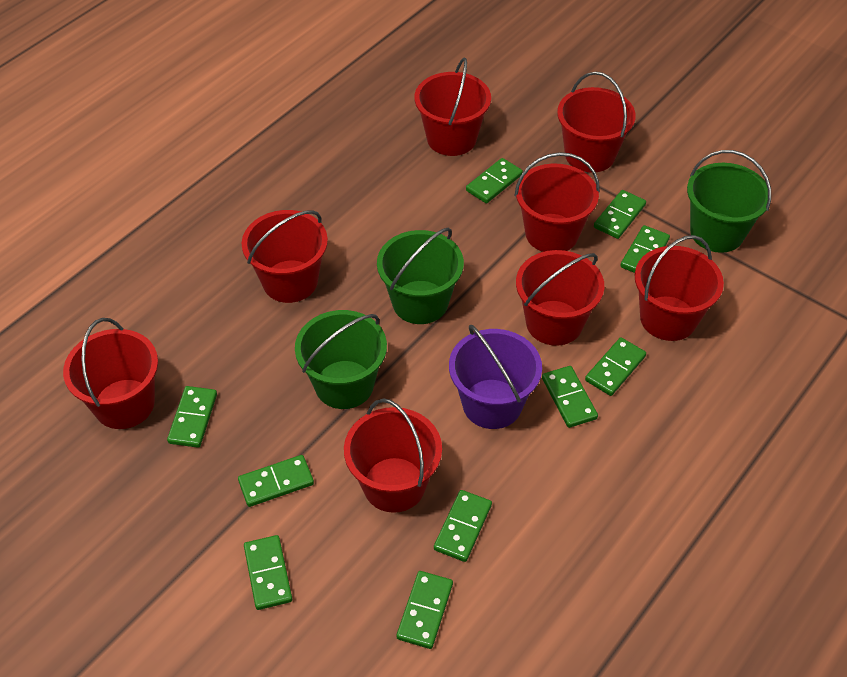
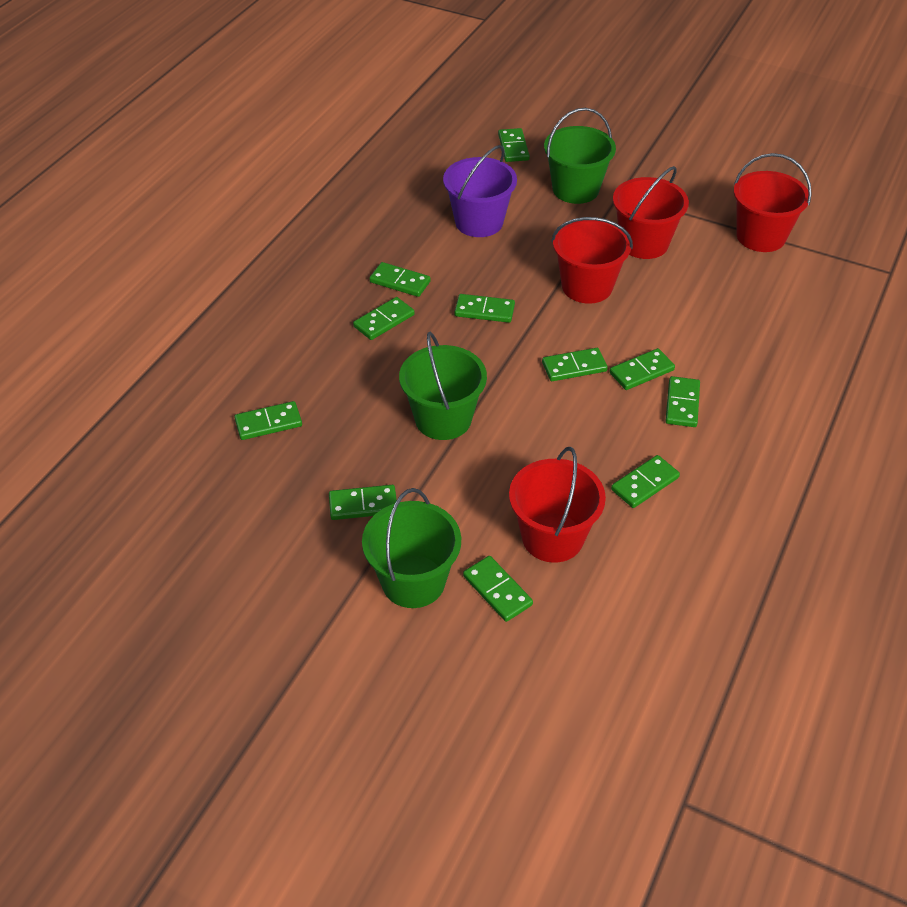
green domino: [167,386,217,448] [238,455,314,507] [244,535,292,610] [396,571,453,649] [434,490,492,562] [466,158,523,203] [542,366,598,428] [585,337,646,396] [594,190,646,239] [620,225,670,273] = 10 -> [234,401,302,440] [329,485,397,520] [353,297,415,340] [369,262,431,297] [454,294,515,323] [463,556,533,622] [498,128,530,162] [542,348,608,381] [610,348,675,390] [611,455,680,508] [666,376,700,427] = 11
red bucket: [63,318,158,429] [242,210,328,303] [344,398,442,513] [415,58,491,156] [514,152,600,252] [516,250,604,346] [557,72,636,173] [635,235,724,341] = 8 -> [509,447,606,563] [551,217,633,304] [613,166,689,259] [734,153,812,252] = 4

